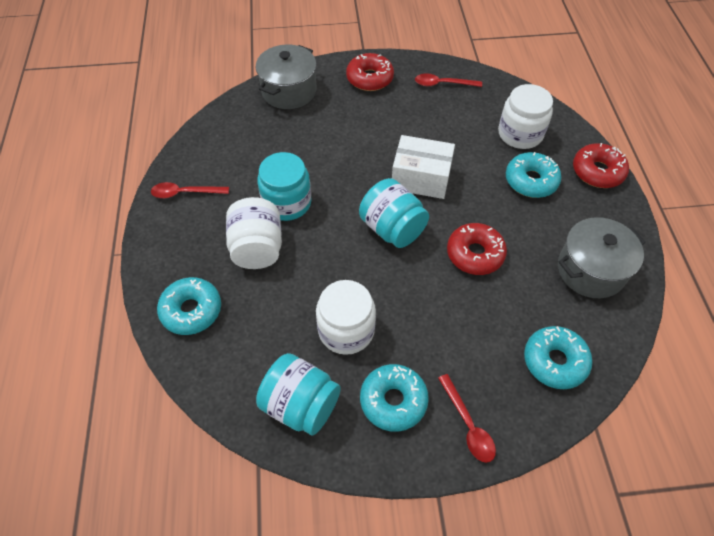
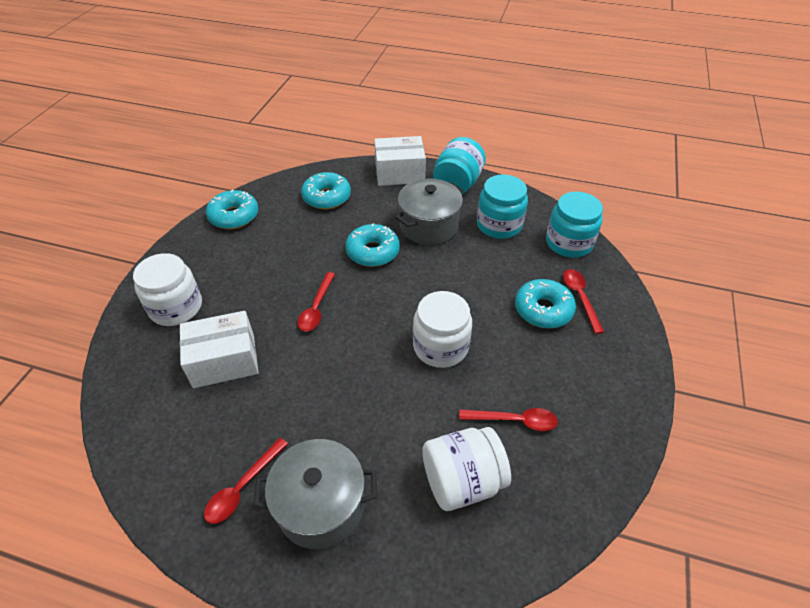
red donut: [346,53,394,91] [447,223,507,275] [573,143,629,188] = 3 -> none = 0
red spoon: [151,182,229,198] [415,74,482,87] [438,374,496,463] = 3 -> [204,438,288,524] [298,272,335,331] [459,408,558,431] [563,269,604,334] = 4
white box: [392,135,455,199] = 1 -> [180,311,259,388] [374,136,426,186] = 2

